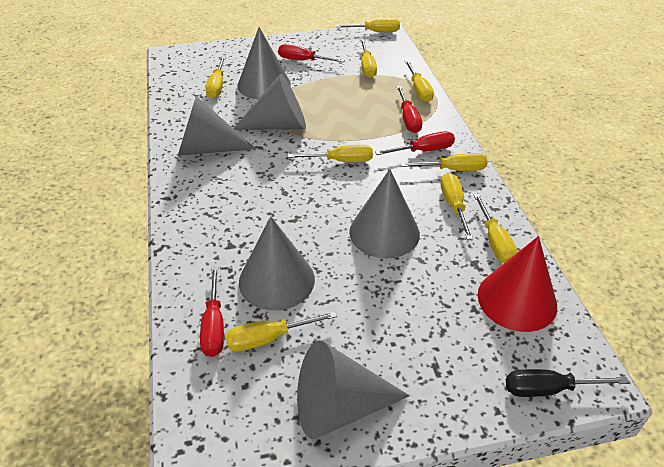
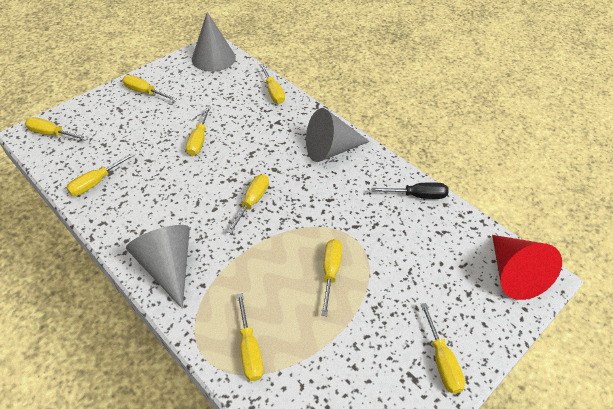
grey cone: [178,96,256,156] [233,74,306,130] [237,27,291,99] [239,216,315,310] [297,341,410,439] [349,169,420,258] = 6 -> [126,225,190,308] [192,12,236,72] [306,108,370,162] = 3
red screwdriver: [200,267,224,357] [278,44,345,62] [375,131,455,155] [396,86,422,133] = 4 -> none = 0

